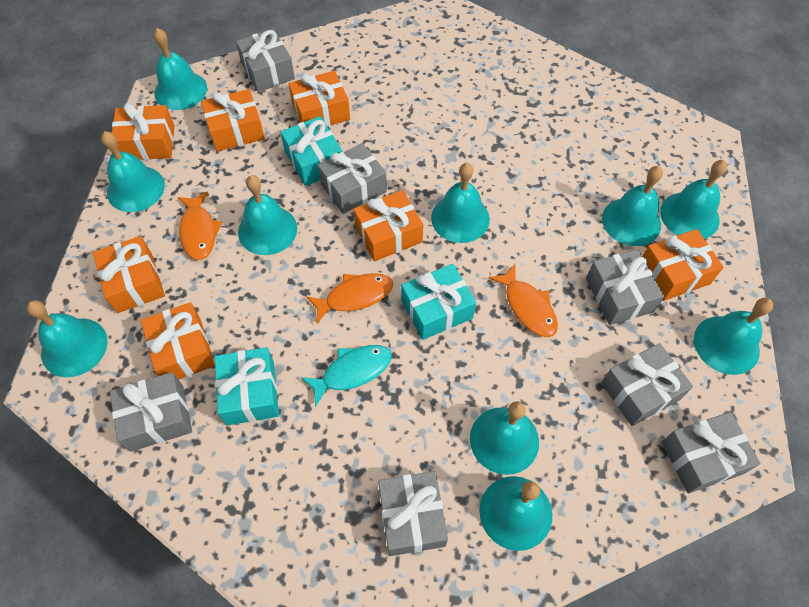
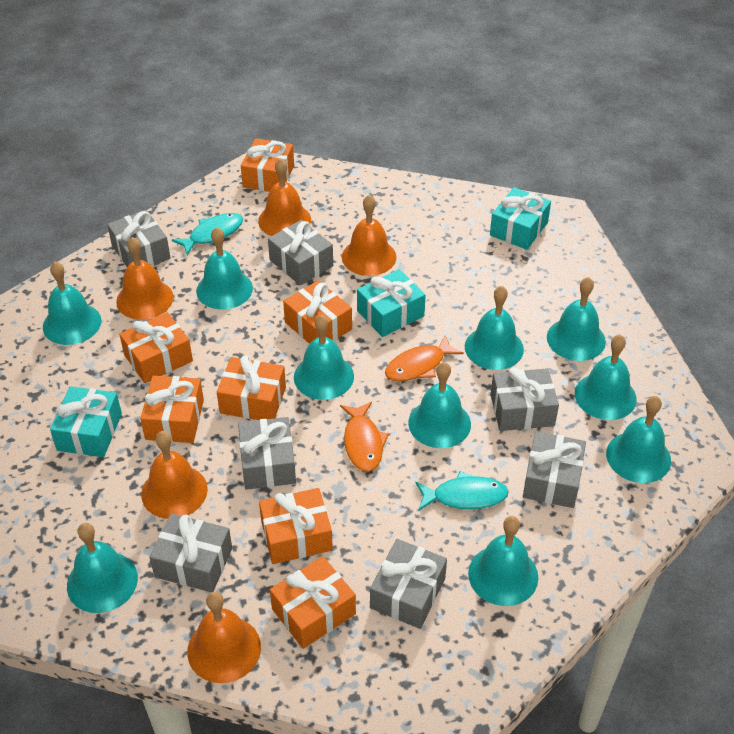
orange bell: none = 0 -> [116,237,174,320] [141,431,208,519] [187,592,261,683] [258,158,311,236] [342,195,397,276] = 5
orange fish: [177,191,222,260] [306,273,393,324] [489,264,558,337] = 3 -> [340,402,389,472] [385,335,464,381] = 2
turquoise fish: [301,345,392,407] = 1 -> [172,213,243,255] [415,471,509,511] = 2

